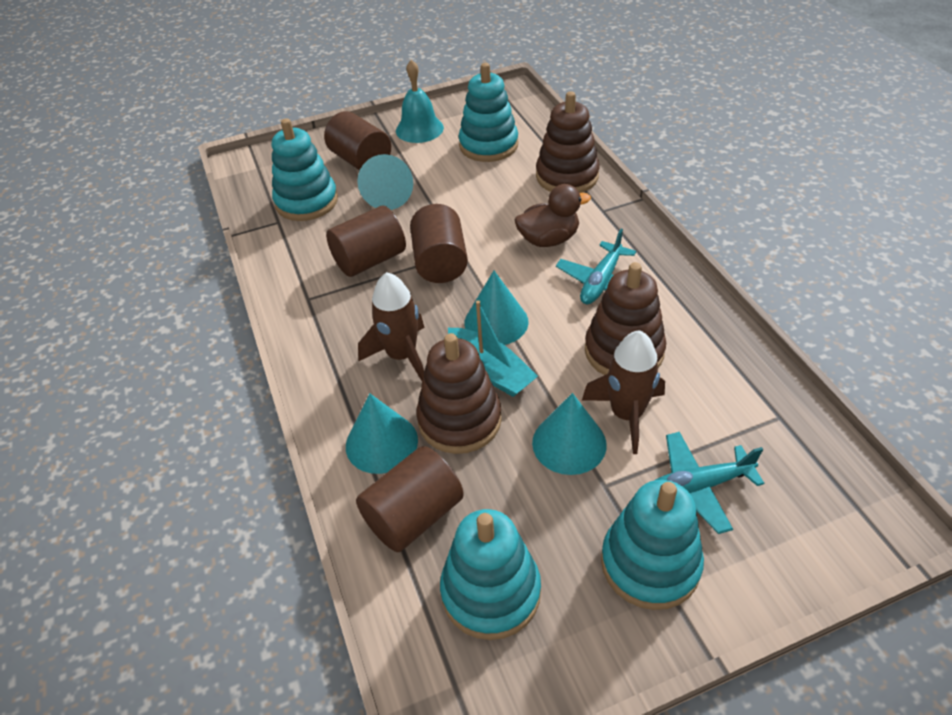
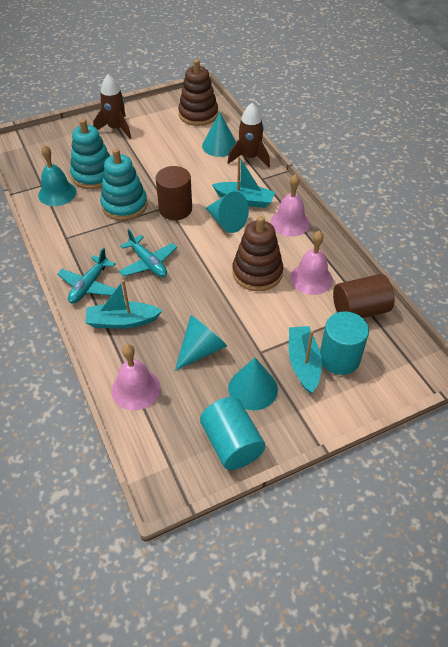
brown cylinder: [324,111,391,170] [326,206,406,277] [356,446,464,552] [410,204,468,283] = 4 -> [156,166,192,220] [333,274,394,318] = 2
brown duck: [515,184,591,247] = 1 -> none = 0
brown stacking toy: [416,333,502,454] [536,91,600,193] [585,262,666,375] = 3 -> [178,59,218,126] [232,216,283,291] = 2
pink bell: none = 0 -> [112,344,161,410] [270,174,310,237] [290,231,333,295] = 3
turquoise boat: [448,300,538,397] = 1 -> [85,280,162,329] [212,156,275,208] [289,326,322,394] = 3
turquoise cylinder: none = 0 -> [200,397,265,470] [320,311,369,375] = 2
turquoise stacking toy: [272,118,338,221] [440,509,541,640] [458,63,518,162] [601,480,704,610] = 4 -> [70,119,110,189] [100,148,147,221] = 2

